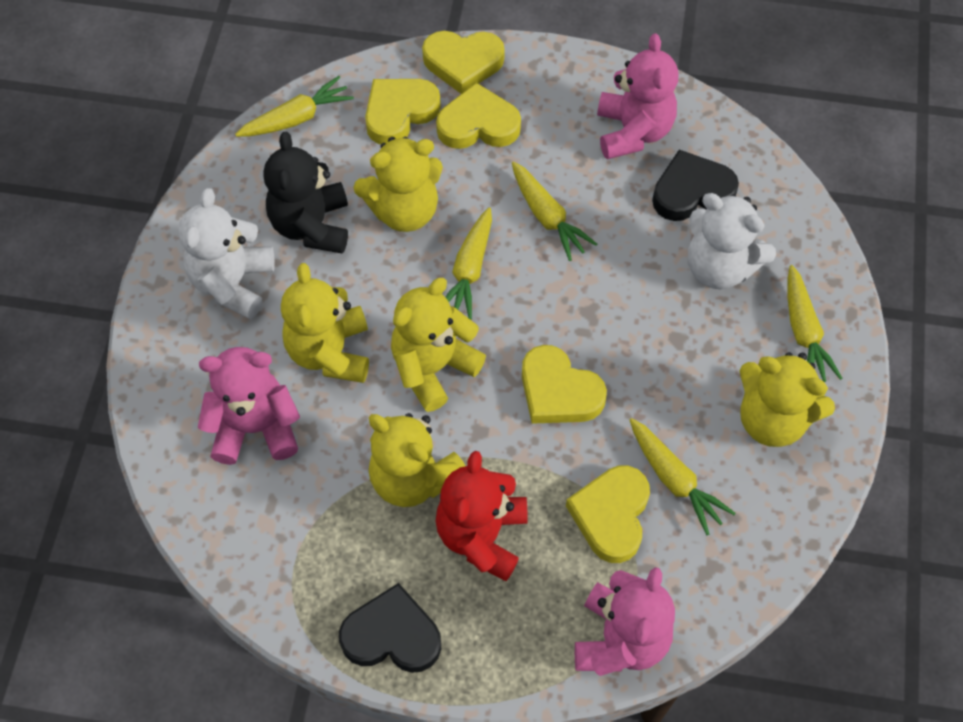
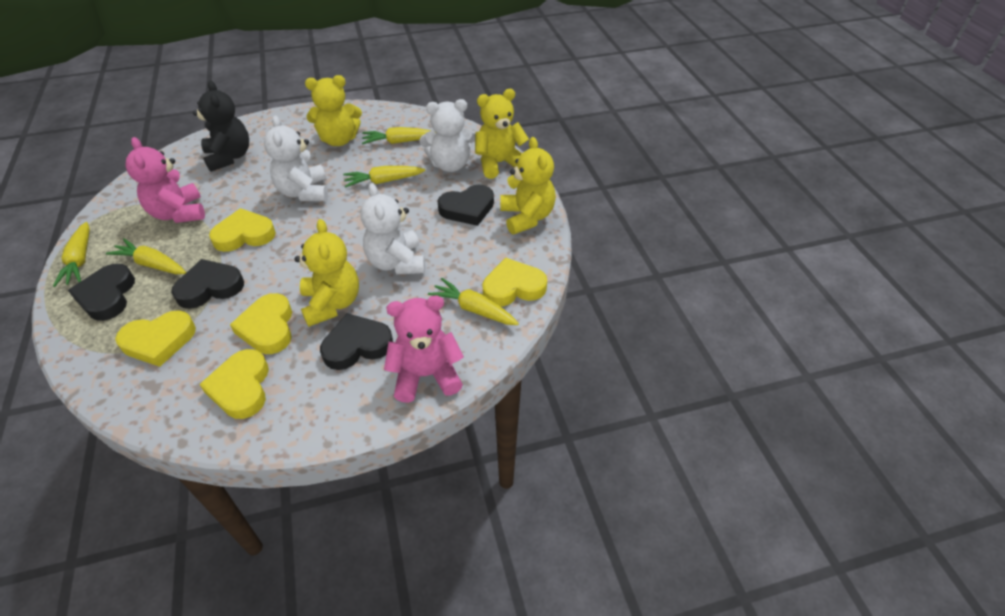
black heart: [339,583,441,673] [652,150,739,221] = 2 -> [68,264,135,321] [171,259,244,309] [320,313,393,370] [437,185,494,226] = 4
pink teddy bear: [198,347,300,465] [575,567,675,676] [597,34,678,159] = 3 -> [125,137,205,223] [384,295,464,403] = 2
red teddy bear: [436,451,528,581] = 1 -> none = 0
white teddy bear: [178,188,275,319] [688,193,776,289] = 2 -> [264,116,328,201] [360,183,425,275] [420,99,475,172] = 3
yellow teddy bear: [281,263,369,383] [353,137,443,232] [369,413,465,507] [391,278,486,412] [739,352,835,447] = 5 -> [294,219,359,327] [305,75,362,146] [475,89,529,179] [500,137,556,234] = 4

